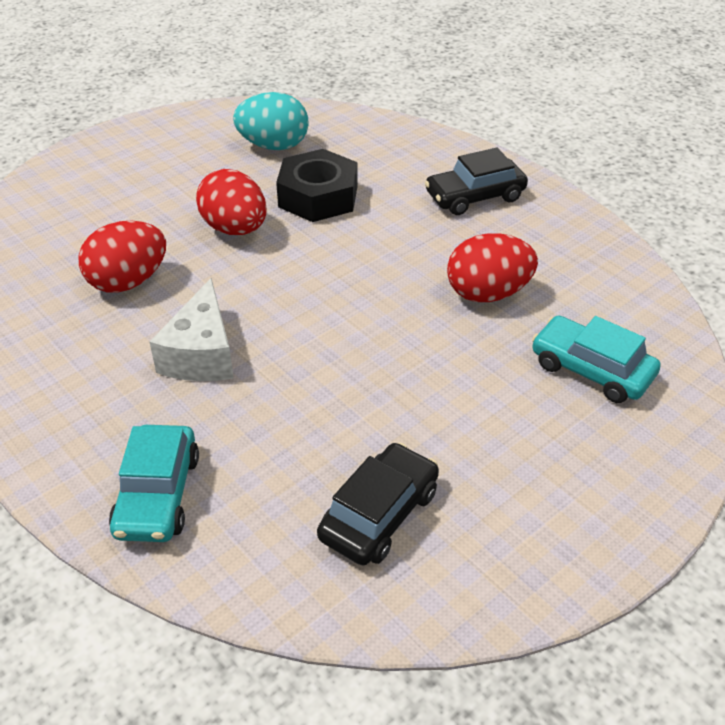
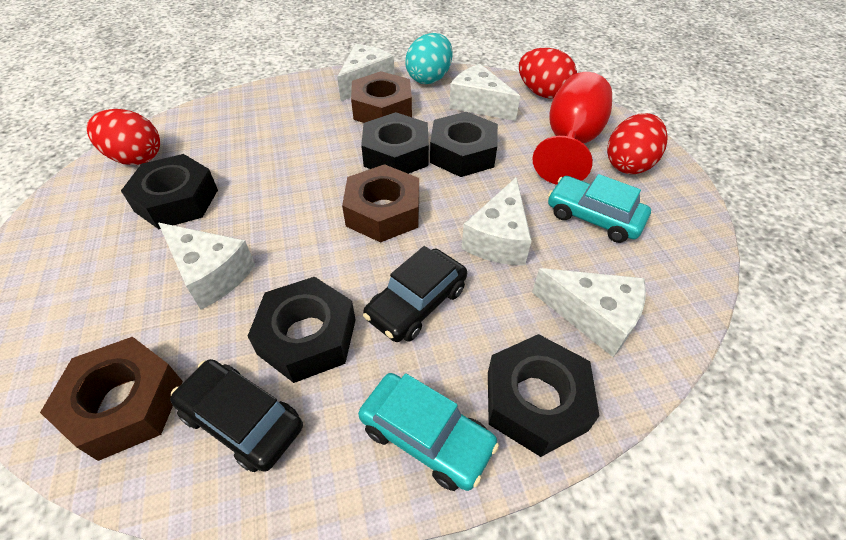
black nut: [276,149,357,222] = 1 -> [121,154,218,229] [248,277,356,383] [361,112,429,174] [430,112,498,177] [488,334,600,457] = 5
brown nut: none = 0 -> [40,337,183,461] [342,164,419,243] [351,71,412,123] = 3
red goblet: none = 0 -> [533,72,612,185] = 1
white cheese: [150,278,234,381] = 1 -> [158,223,255,310] [337,44,395,101] [449,64,520,121] [461,177,532,265] [532,268,646,357] = 5

